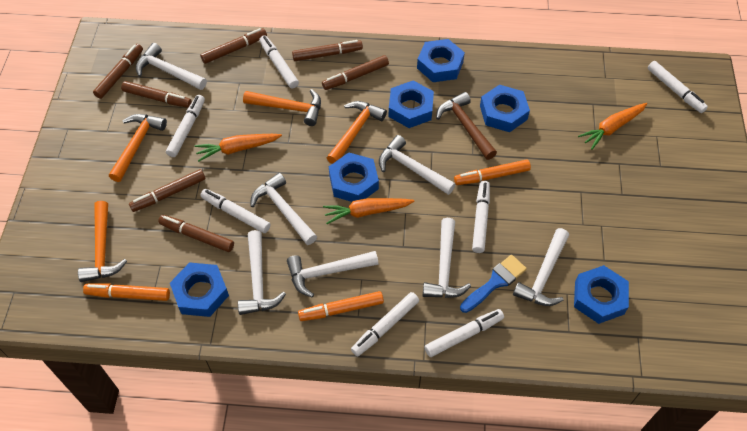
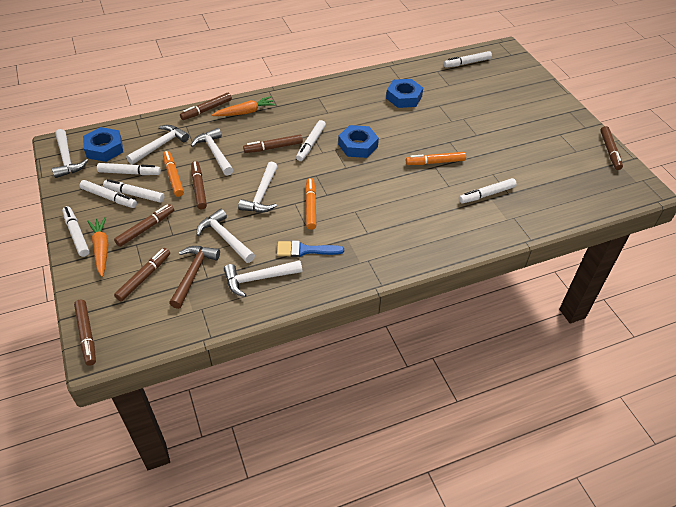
blue nut: [170,262,229,317] [329,152,379,202] [389,81,434,128] [417,39,465,82] [480,85,530,132] [574,265,629,324] = 6 -> [83,127,123,162] [338,125,379,158] [386,79,423,108] = 3
orange carrot: [195,134,282,162] [323,198,415,224] [578,103,647,150] = 3 -> [87,217,108,277] [212,96,276,116] = 2
orange hammer: [78,201,127,282] [109,114,167,182] [243,89,321,126] [327,101,387,164] = 4 -> none = 0
white hammer: [136,43,207,90] [238,230,286,315] [250,173,317,245] [287,251,378,297] [379,135,456,195] [423,218,471,298] [513,228,569,306] = 7 -> [52,129,88,178] [126,125,189,165] [191,128,234,176] [197,209,255,263] [224,260,302,297] [238,162,278,212] = 6

